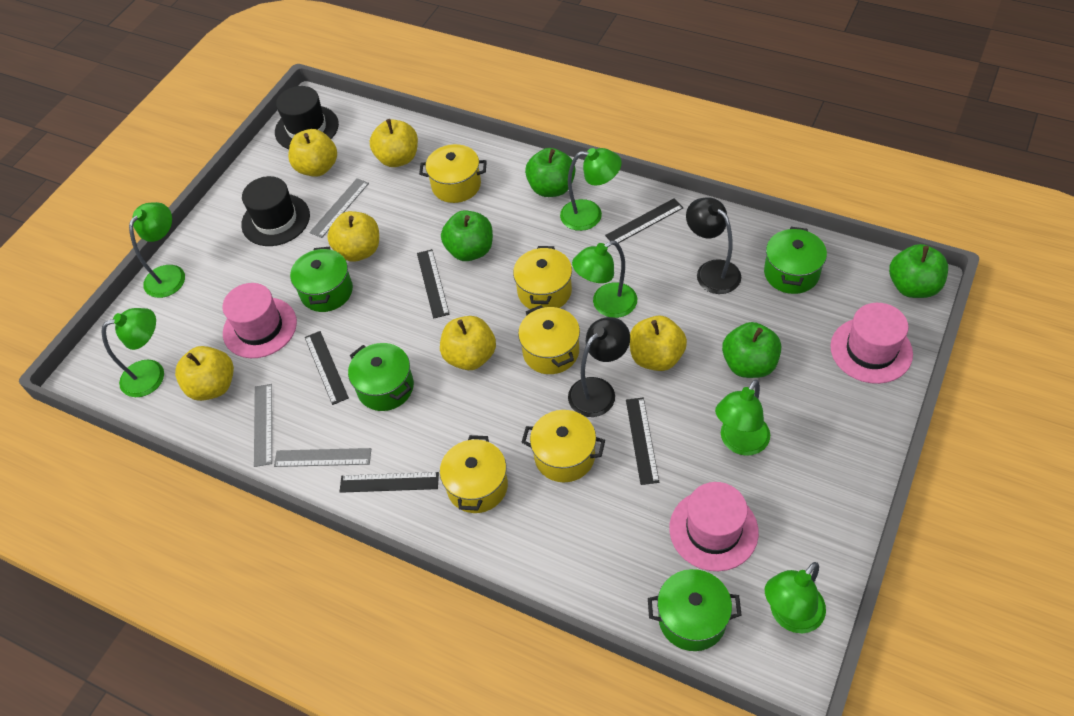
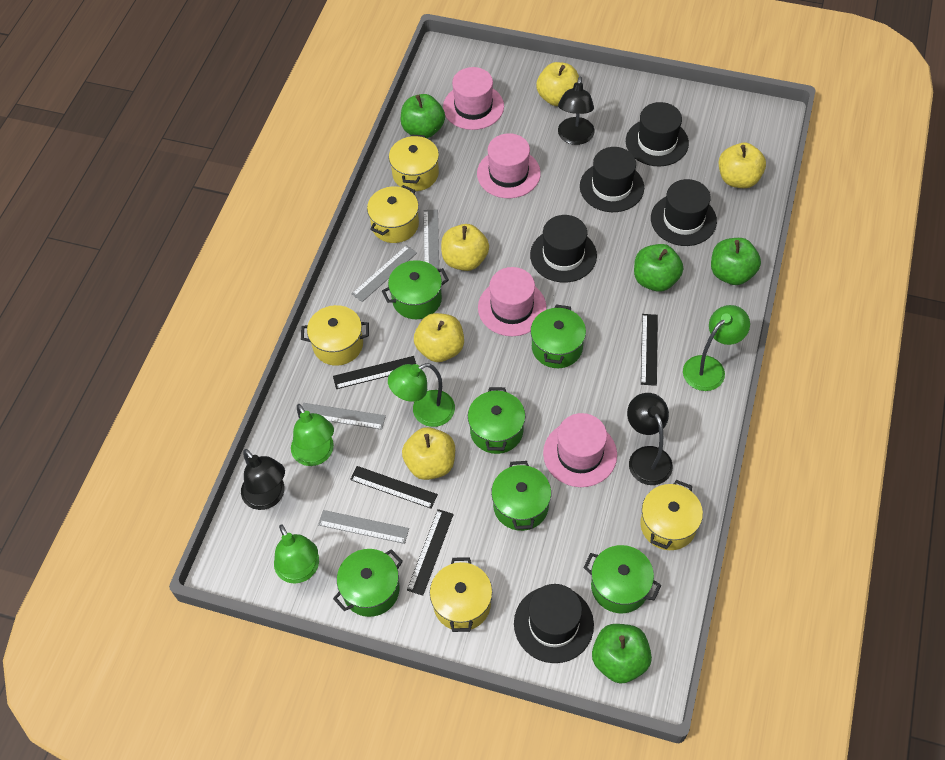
black hat: [241,176,310,246] [275,86,339,149] = 2 -> [514,584,594,663] [530,215,597,283] [580,147,644,212] [626,102,689,167] [651,179,717,246] = 5
black lamp: [568,317,630,417] [686,198,741,294] = 2 -> [241,449,285,510] [558,77,594,145] [627,393,673,485] = 3
black ruler: [305,331,349,405] [340,472,439,493] [417,249,450,319] [605,198,683,243] [626,398,659,485] = 5 -> [333,356,416,389] [350,466,438,509] [407,509,454,596] [641,314,658,386] = 4
green lamp: [102,308,164,397] [129,202,185,298] [560,148,622,231] [572,240,637,318] [715,379,770,456] [765,562,826,633] = 6 -> [274,524,319,584] [291,404,334,466] [388,363,455,427] [683,305,750,391] = 4
green pot: [290,247,353,312] [348,343,414,411] [648,569,742,651] [764,227,827,294] = 4 -> [333,549,403,617] [382,260,449,319] [468,387,525,454] [491,461,551,531] [531,304,586,368] [583,545,661,613] = 6
grey ruler: [254,384,272,467] [274,448,371,467] [309,178,369,238] = 3 -> [302,403,386,430] [318,510,409,544] [352,245,417,302] [423,209,439,270] = 4
pink hat: [223,283,297,358] [669,482,759,571] [830,303,913,384] = 3 -> [443,67,504,130] [477,133,541,198] [478,267,546,336] [543,413,617,487] = 4
yellow apple: [175,346,234,401] [288,129,337,177] [327,211,379,262] [370,119,418,167] [440,316,496,370] [630,316,687,371] = 6 -> [402,427,455,480] [414,313,464,362] [441,224,489,271] [536,62,579,106] [718,143,766,188] = 5

